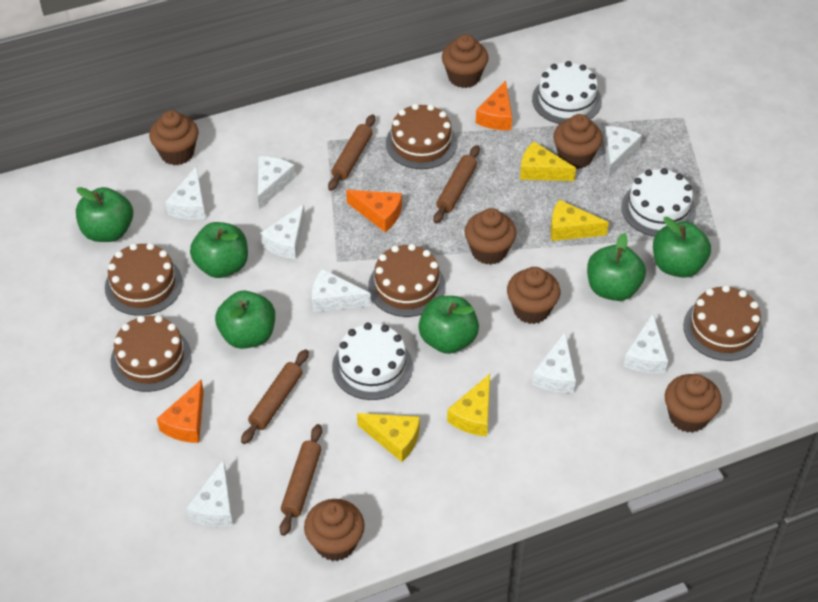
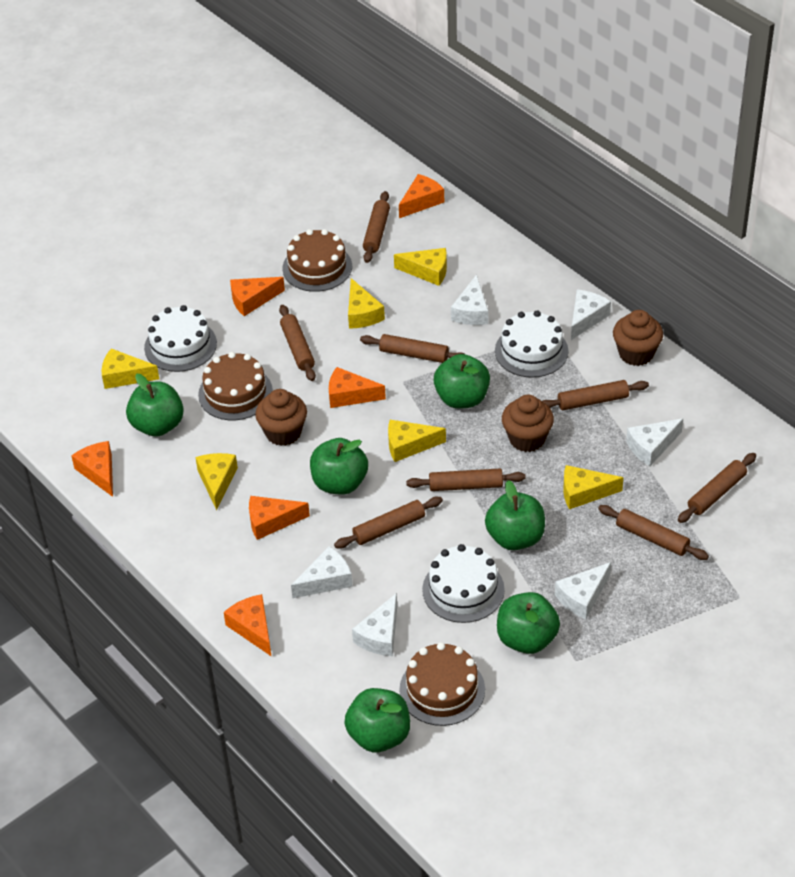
brown cake: [105,243,183,316] [110,315,192,392] [368,244,445,317] [386,104,457,169] [683,285,763,361] = 5 -> [198,352,273,420] [282,229,352,292] [399,642,485,726] = 3
brown cupcake: [149,110,199,165] [304,499,365,561] [442,34,489,88] [464,208,517,265] [507,267,560,324] [553,114,603,169] [665,374,722,433] = 7 -> [255,389,307,446] [502,395,554,452] [613,310,663,366] = 3
brown rolling pin: [241,349,309,444] [280,424,322,536] [328,114,375,191] [433,145,480,224] = 4 -> [279,305,316,381] [334,497,443,549] [360,334,464,363] [363,191,390,263] [406,468,526,491] [542,380,649,410] [598,505,709,560] [678,453,756,523] = 8
orange cheese: [157,380,204,443] [346,190,402,232] [476,81,512,130] = 3 -> [71,441,113,497] [224,594,272,657] [230,277,285,316] [249,496,310,540] [329,367,386,408] [399,174,444,218] = 6
white cheese: [166,166,206,220] [187,459,233,527] [258,156,296,209] [260,204,305,259] [312,268,371,312] [532,332,576,393] [604,126,642,178] [624,314,668,374] = 8 -> [291,546,353,598] [352,593,397,656] [451,274,488,325] [555,562,611,619] [571,290,611,340] [626,419,683,466] = 6
yellow cheese: [357,413,420,462] [447,374,490,436] [520,142,576,181] [551,200,609,241] = 4 -> [102,348,159,389] [195,453,238,510] [348,278,385,329] [388,420,446,462] [394,248,447,286] [563,465,623,509] = 6

